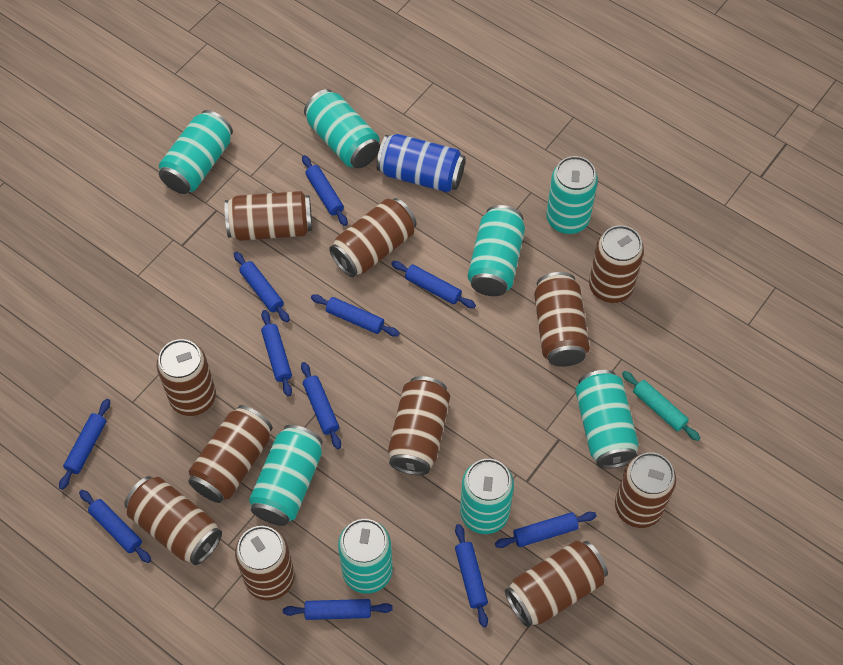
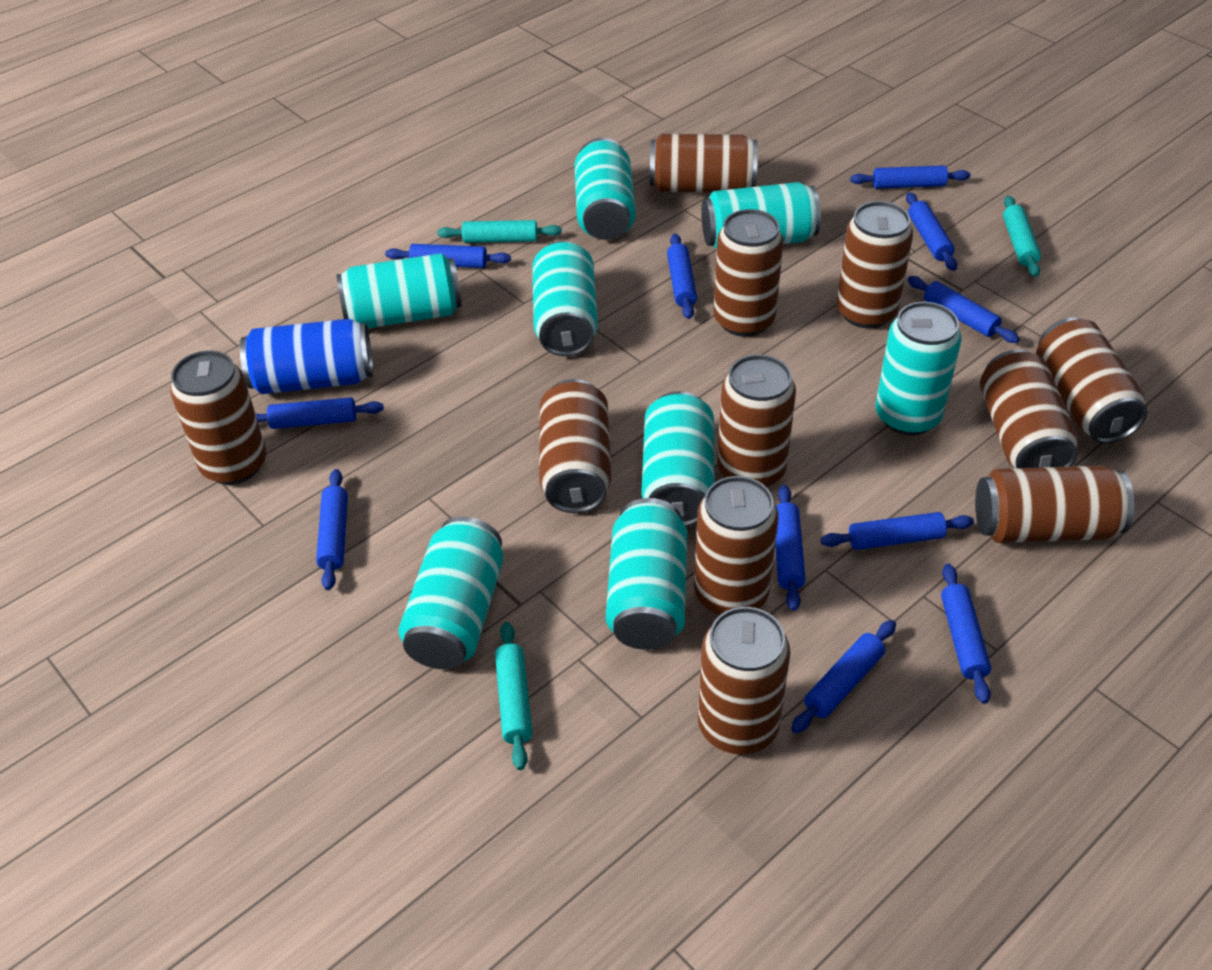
turquoise rolling pin: [622,371,700,441] = 1 -> [438,220,562,243] [495,622,532,770] [1003,196,1041,277] = 3

